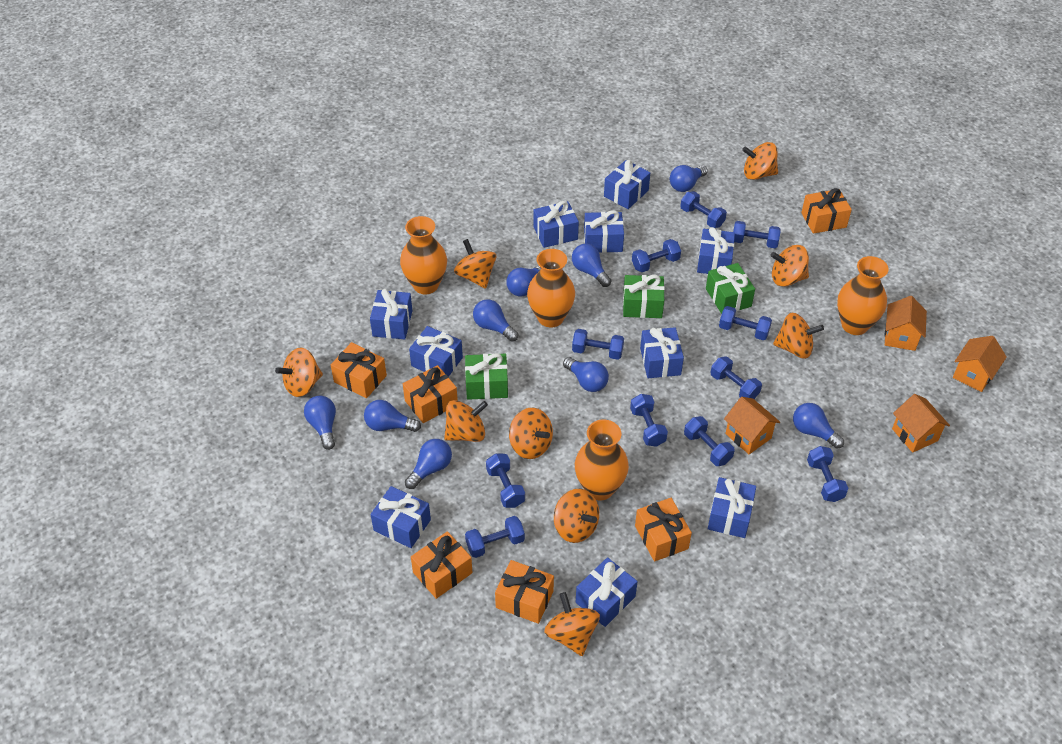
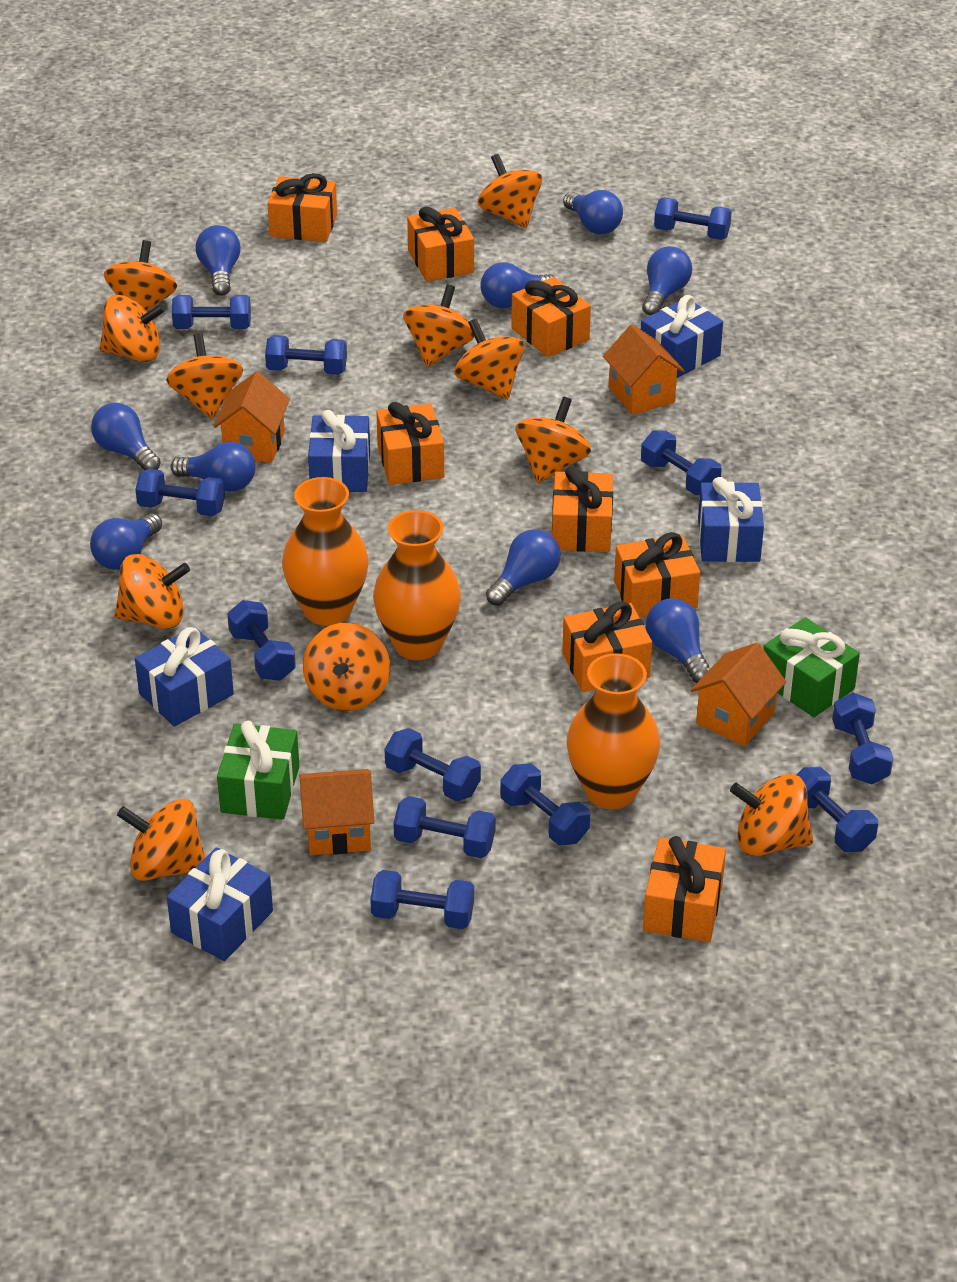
blue dumbbell: [465,516,525,558] [486,453,525,508] [572,329,624,360] [630,394,668,447] [632,239,681,272] [680,191,727,228] [684,416,735,466] [710,356,762,399] [719,306,772,340] [733,221,781,248] [807,446,848,502] = 11 -> [135,469,225,516] [172,295,251,329] [227,600,296,681] [265,335,347,375] [370,870,474,929] [385,728,481,801] [394,796,495,858] [500,763,590,846] [641,430,722,495] [654,197,732,240] [796,767,878,852] [832,693,893,784] = 12
blue gift: [370,289,412,339] [371,486,431,548] [409,326,463,377] [534,201,579,248] [576,557,638,627] [584,210,624,253] [604,160,650,209] [640,327,684,378] [697,227,735,274] [708,477,756,538] = 10 -> [135,627,234,727] [167,847,273,961] [308,410,370,492] [641,295,723,378] [698,477,764,562] = 5
green gift: [465,353,508,400] [623,275,665,318] [706,263,755,314] = 3 -> [217,721,299,820] [763,617,860,717] = 2
orange gift: [331,342,387,398] [403,365,458,423] [411,531,473,599] [495,560,554,624] [635,498,692,561] [801,188,852,234] = 6 -> [268,173,337,242] [376,402,444,485] [407,206,474,282] [511,277,591,357] [552,466,613,552] [562,601,652,692] [614,532,700,617] [643,836,726,942] = 8
orange spinning top: [275,348,323,397] [444,400,488,442] [454,239,496,289] [509,408,553,459] [544,592,600,656] [554,489,599,543] [742,142,778,180] [770,245,809,287] [773,313,824,359] = 9 -> [99,295,166,362] [104,240,177,312] [115,554,190,629] [117,799,205,881] [166,333,243,419] [303,623,390,711] [403,284,474,367] [454,319,525,400] [478,154,542,228] [515,397,591,483] [730,774,813,856] = 11
orange vase: [400,216,447,294] [527,249,575,327] [575,419,629,500] [837,256,889,335] = 4 -> [282,477,369,626] [373,510,461,660] [567,653,660,809] = 3

